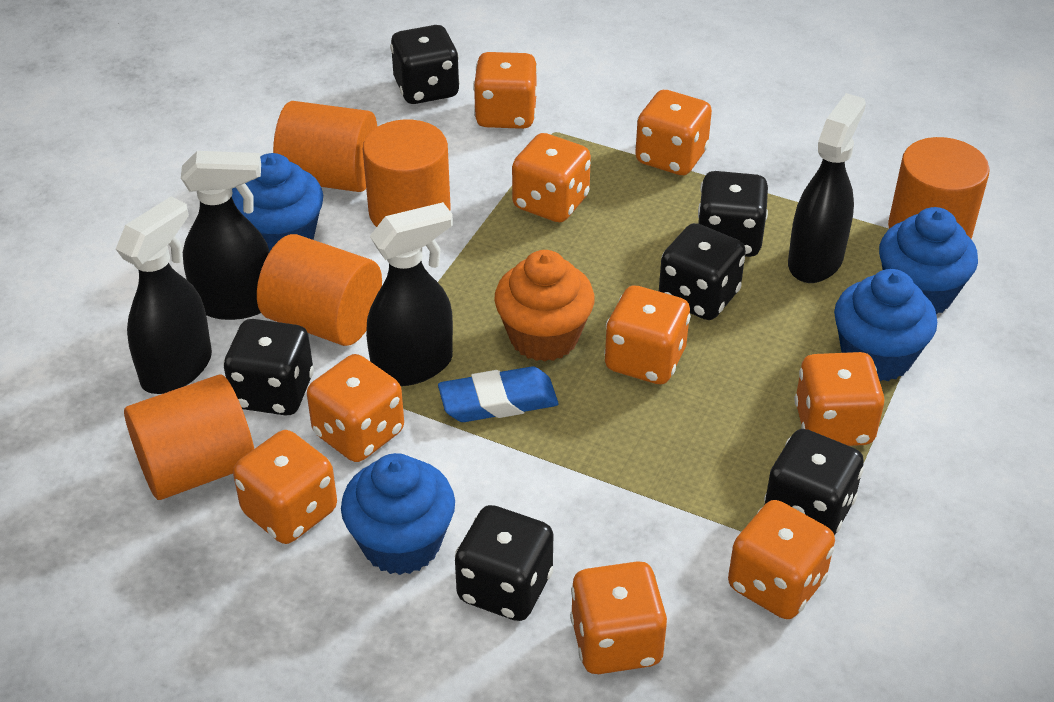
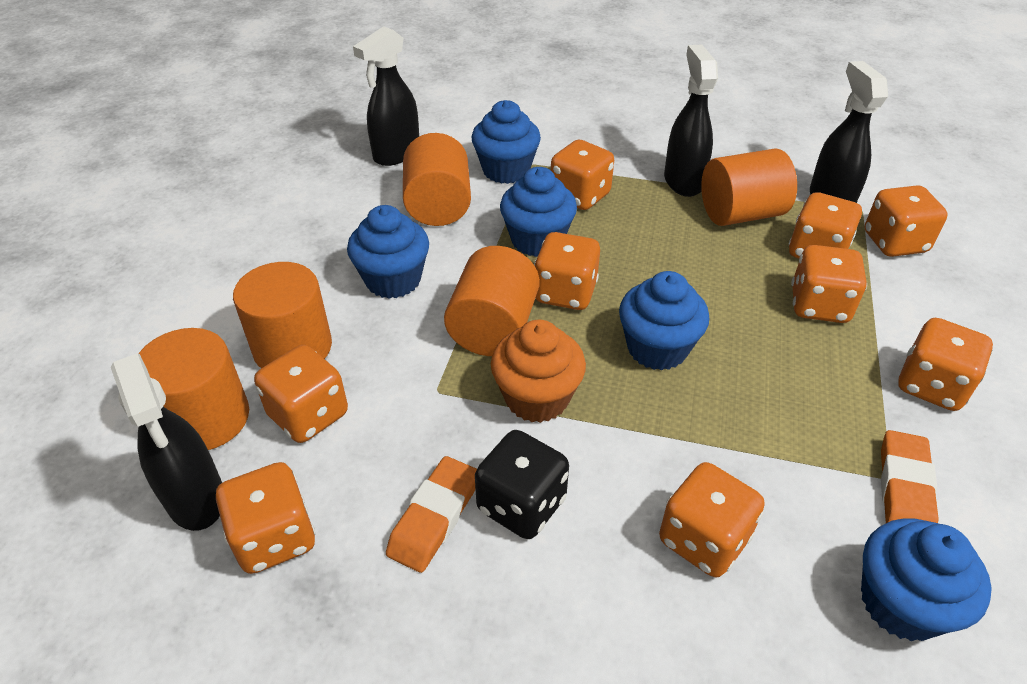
black dice: [223,319,314,416] [390,25,460,104] [455,505,553,621] [659,223,746,320] [698,171,768,257] [764,429,864,535] = 6 -> [475,430,569,539] = 1
blue cupcake: [232,153,323,251] [341,453,455,575] [834,269,937,381] [879,207,978,315] = 4 -> [347,205,429,298] [472,100,541,184] [500,167,577,257] [619,271,709,371] [861,518,992,641] = 5
blue eraser: [438,366,558,422] = 1 -> none = 0
orange eraser: none = 0 -> [386,456,477,573] [881,430,938,523] = 2

